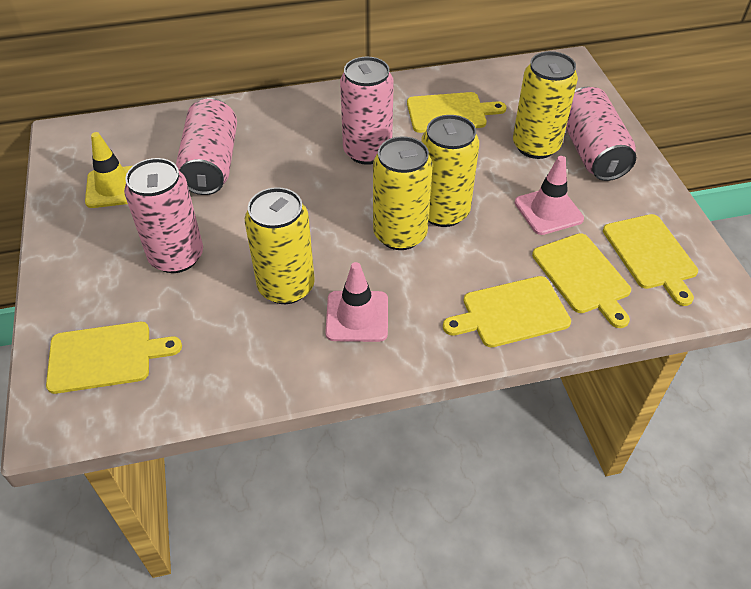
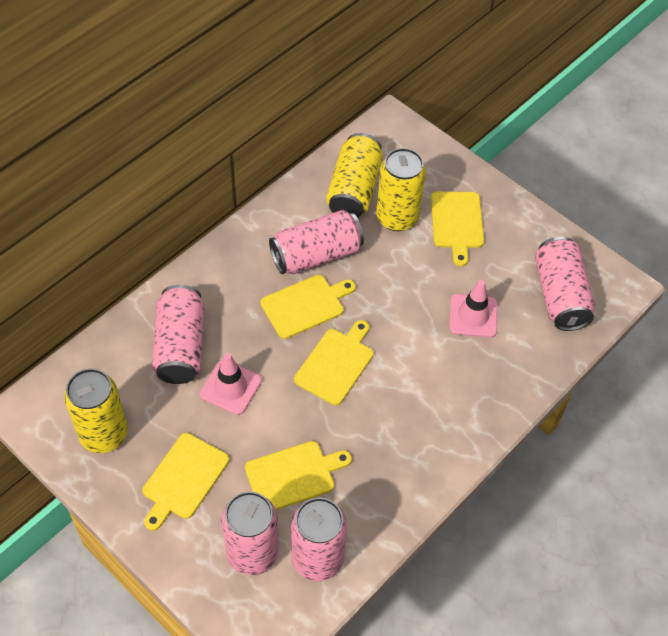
pink can: [124,158,203,273] [176,98,237,195] [340,57,394,165] [566,87,636,181] = 4 -> [152,285,204,384] [221,491,279,575] [269,210,364,274] [291,497,347,581] [535,237,595,331] = 5
yellow can: [245,187,315,304] [373,136,433,250] [421,115,479,227] [513,51,578,159] = 4 -> [64,369,128,453] [326,133,383,218] [376,148,426,231] = 3
yellow traffic cone: [85,132,132,208] = 1 -> none = 0

